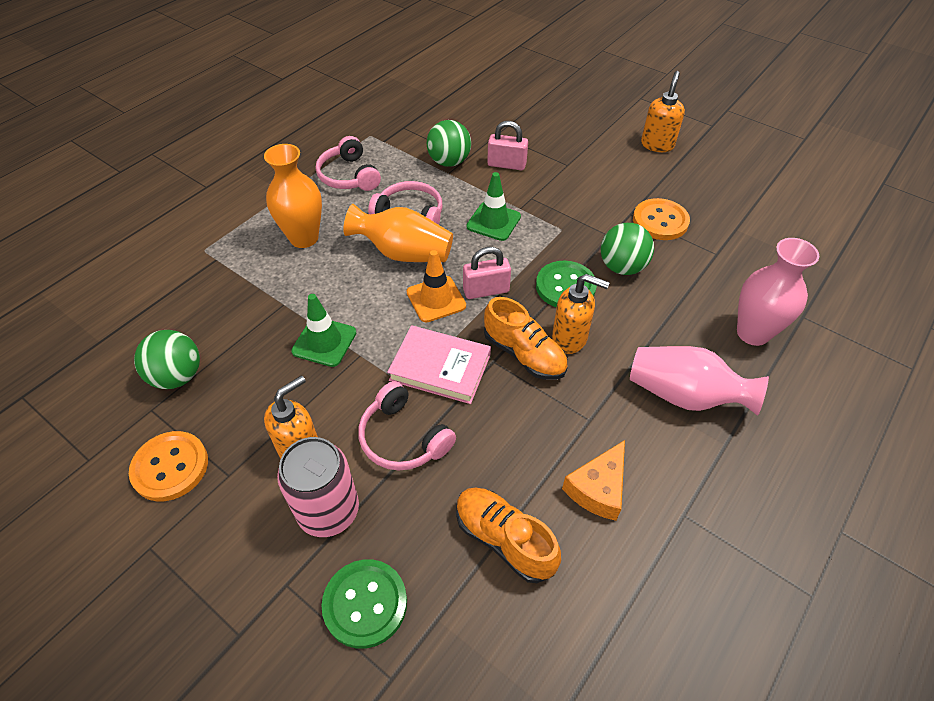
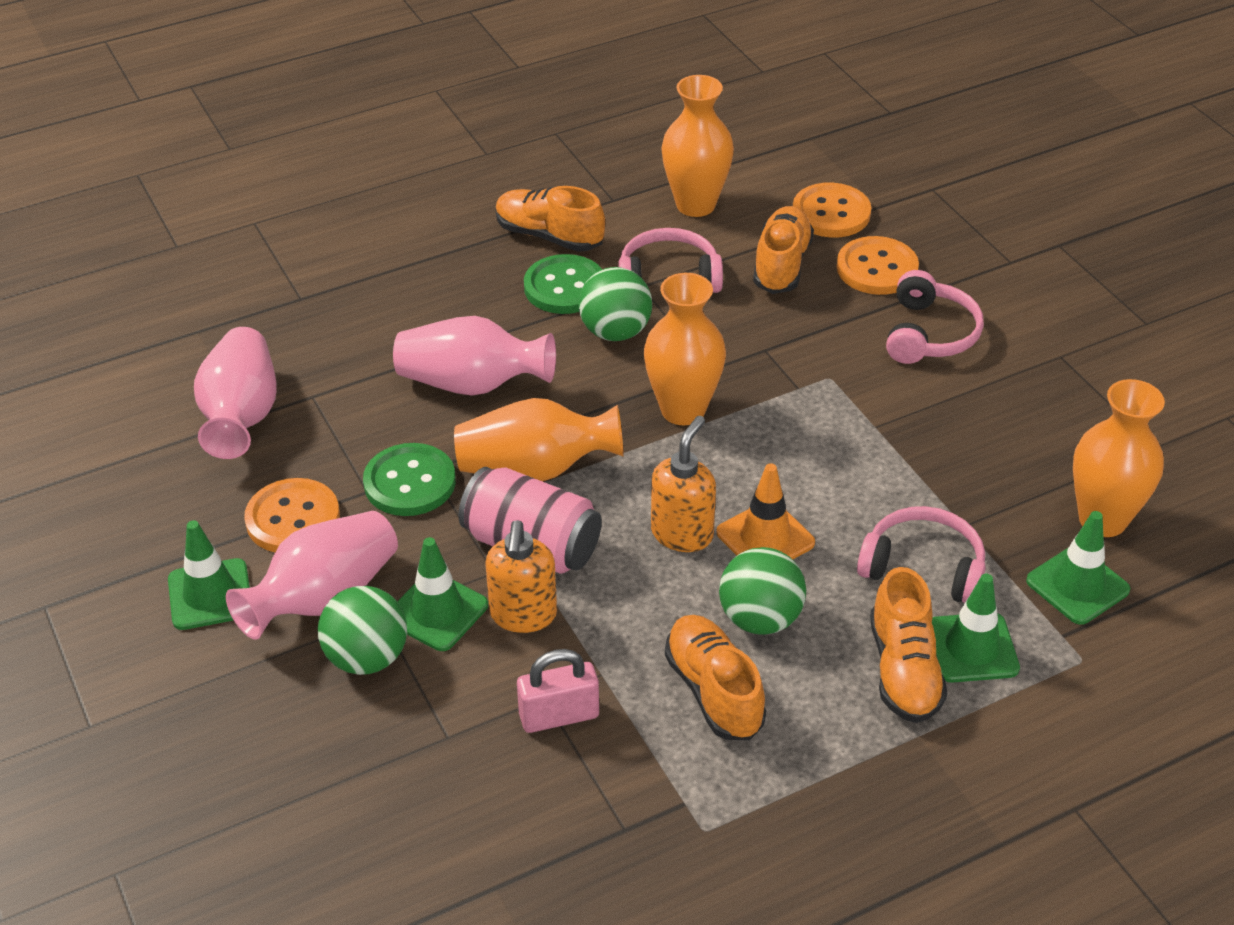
green traffic cone: [291,294,356,367] [466,172,521,241] = 2 -> [168,520,250,630] [397,537,488,651] [932,574,1020,683] [1026,511,1130,625] = 4
orange button: [129,431,208,501] [633,198,690,240] = 2 -> [244,478,340,552] [793,183,871,238] [837,236,919,295] = 3
orange cheese: [562,440,625,521] = 1 -> none = 0
orange shoe: [456,487,561,583] [484,297,568,380] = 2 -> [495,186,605,252] [665,615,766,740] [753,206,814,294] [870,567,947,723] = 4
orange soap dispenser: [264,375,318,459] [552,274,610,354] [641,71,685,152] = 3 -> [486,520,557,633] [651,416,716,552] = 2
orange vase: [264,144,322,248] [343,204,453,262] = 2 -> [454,398,623,481] [644,273,726,425] [661,75,734,217] [1073,379,1165,537] = 4
pink book: [387,325,491,404] = 1 -> none = 0
pink padlock: [463,247,511,299] [487,121,528,170] = 2 -> [517,649,599,733] = 1
pink vase: [630,346,769,416] [737,238,819,346] = 2 -> [194,327,276,459] [226,511,398,640] [393,316,556,396] = 3

